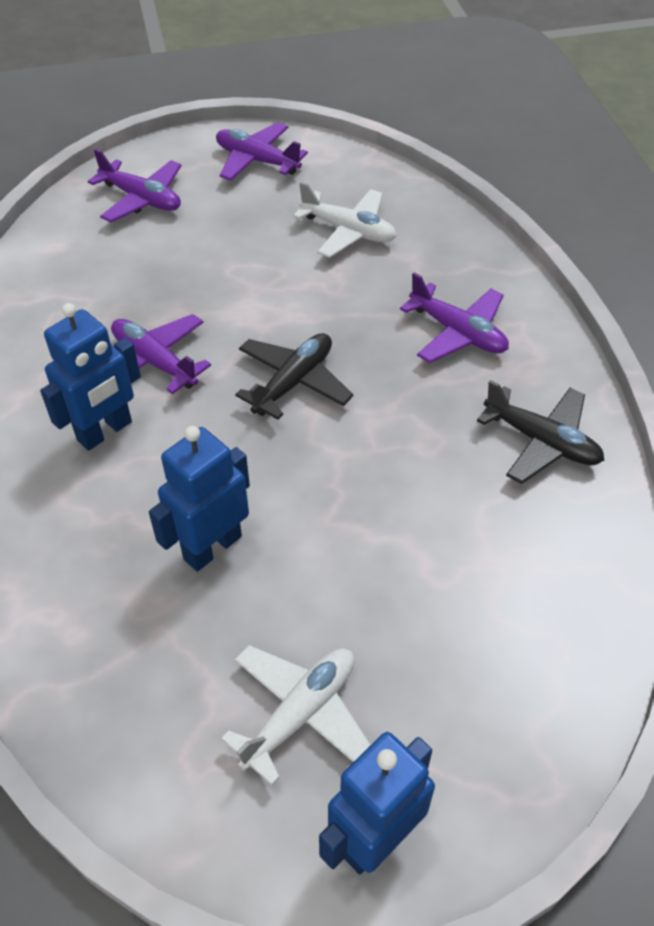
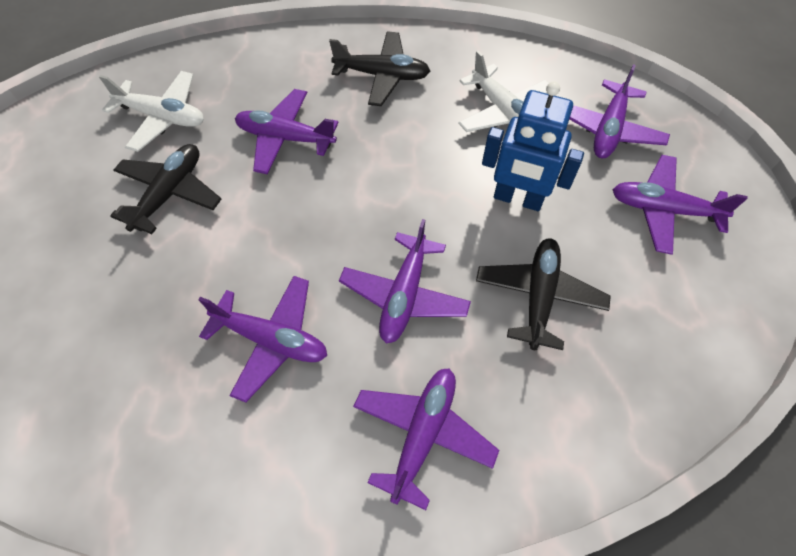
black plane: [235,333,353,420] [477,380,604,484] = 2 -> [110,144,222,234] [329,31,430,106] [476,238,611,350] = 3
blue robot: [40,303,141,451] [149,426,250,572] [319,732,435,874] = 3 -> [482,82,584,211] = 1
purple plane: [88,149,182,222] [111,314,211,394] [216,122,308,181] [400,272,509,363] = 4 -> [198,276,327,403] [235,89,339,174] [339,219,471,344] [353,368,499,510] [569,64,670,158] [612,155,748,255] = 6

